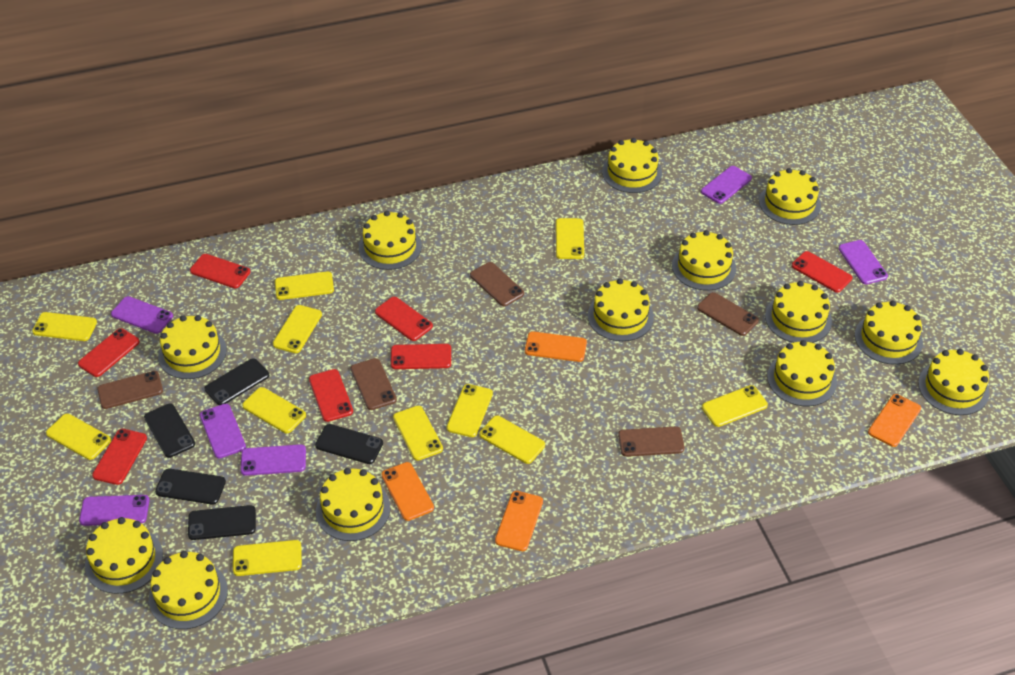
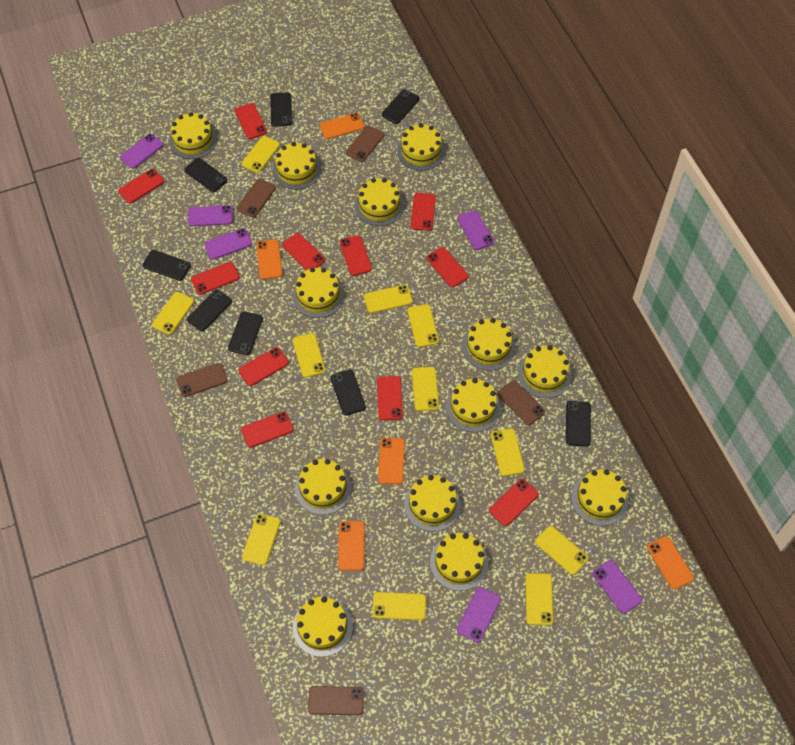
black phone: [144,403,195,458] [155,468,226,505] [188,505,256,540] [205,358,269,405] [315,424,383,464] = 5 -> [142,250,191,281] [184,158,228,192] [187,290,232,331] [228,312,263,355] [270,92,292,127] [331,370,366,416] [382,89,420,124] [566,401,591,447] = 8
orange phone: [381,462,434,521] [495,491,543,551] [525,331,587,362] [868,394,921,447] = 4 -> [256,239,282,279] [320,113,364,139] [338,521,365,571] [378,438,405,484] [647,536,694,590] = 5
red phone: [78,328,140,377] [92,429,147,485] [190,254,251,288] [309,369,353,422] [375,297,433,341] [391,344,451,369] [792,251,852,293] = 7 -> [118,169,164,204] [191,262,240,295] [235,103,267,139] [238,347,289,386] [241,412,294,448] [282,233,325,270] [340,235,372,276] [377,376,403,420] [411,193,436,231] [427,247,469,288] [489,479,539,526] = 11

